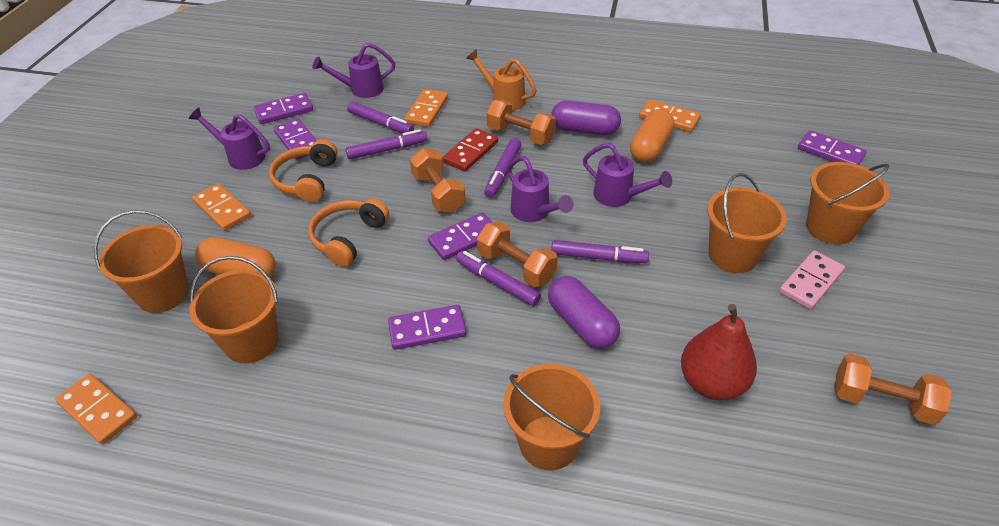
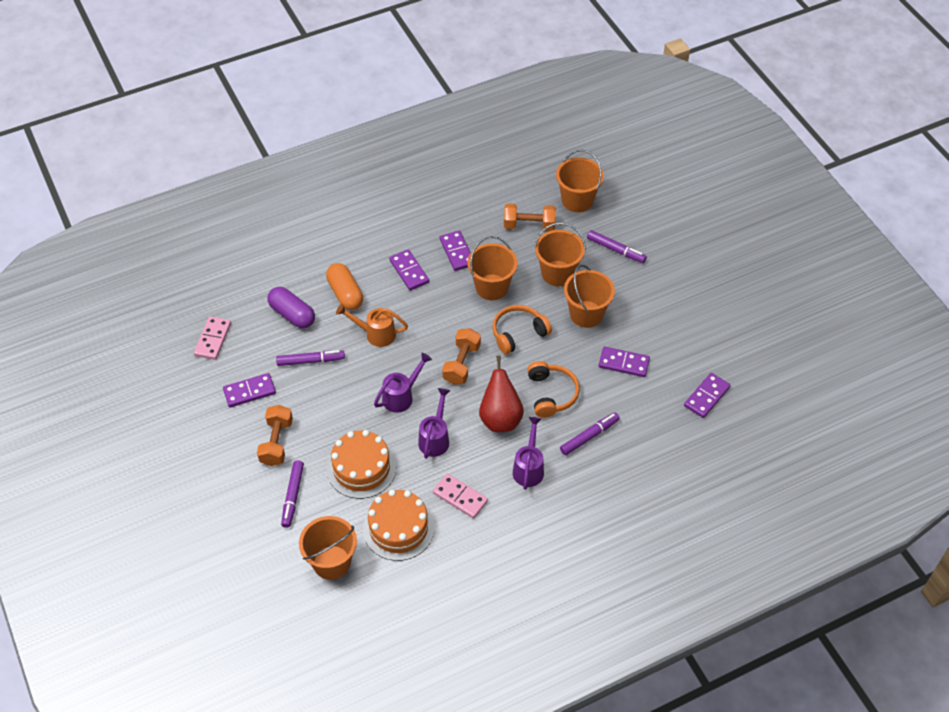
orange cake: none = 0 -> [327,430,396,499] [363,489,435,561] = 2
orange capsule: [195,237,276,278] [630,109,675,162] = 2 -> [326,263,363,310] = 1
orange domino: [55,374,137,445] [192,183,251,231] [404,89,448,127] [639,99,701,132] = 4 -> none = 0
orange dumbbell: [410,148,466,213] [477,221,558,287] [486,100,556,145] [834,354,952,425] = 4 -> [257,405,293,466] [442,328,481,385] [504,203,556,231] = 3
pink domino: [779,250,845,309] = 1 -> [194,316,231,360] [433,474,488,519] = 2
purple capsule: [548,276,620,349] [551,101,621,135] = 2 -> [268,287,315,329] = 1
purple marker: [345,129,427,159] [347,101,414,133] [456,251,541,306] [484,138,521,198] [551,240,649,263] = 5 -> [276,350,345,366] [281,460,304,528] [560,412,620,455] [587,230,647,263] = 4
purple watering can: [189,108,270,170] [312,43,396,98] [507,156,573,222] [583,143,672,207] = 4 -> [374,353,432,413] [418,388,450,459] [513,417,544,490] = 3
red domino: [442,128,498,172] = 1 -> none = 0

